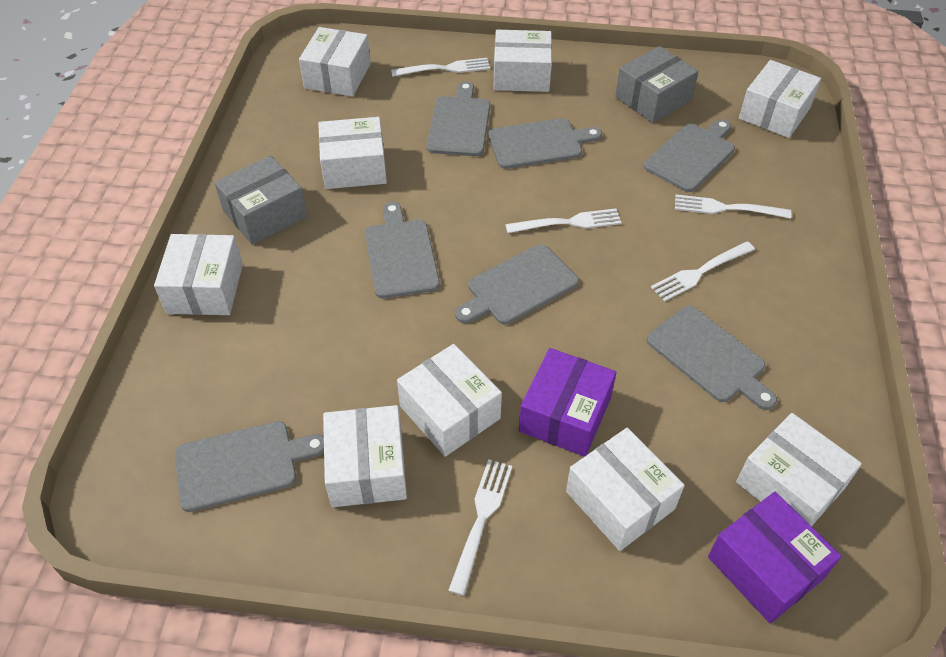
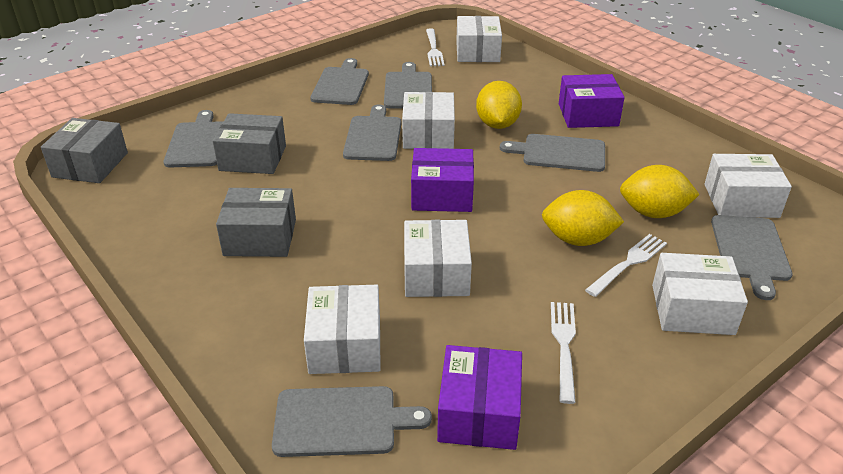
grey box: [214,155,307,245] [615,46,699,123] = 2 -> [41,118,128,183] [213,113,286,174] [216,188,296,257] = 3
purple box: [519,348,616,457] [708,492,842,623] = 2 -> [411,148,474,212] [437,345,522,450] [559,74,625,128] = 3
white box: [154,234,243,315] [299,27,371,97] [318,117,387,189] [323,405,407,507] [397,344,502,457] [493,30,552,92] [566,428,685,551] [736,413,862,526] [739,60,821,138] = 9 -> [304,285,381,374] [402,92,455,149] [404,220,472,297] [456,16,502,62] [652,253,748,335] [704,154,792,218] = 6
white fork: [391,58,490,77] [448,459,512,596] [505,208,622,233] [651,242,755,302] [675,195,791,219] = 5 -> [426,28,445,66] [551,302,576,404] [585,234,667,297] = 3
yellow lemon: none = 0 -> [476,81,522,129] [542,190,624,246] [620,165,700,218] = 3

